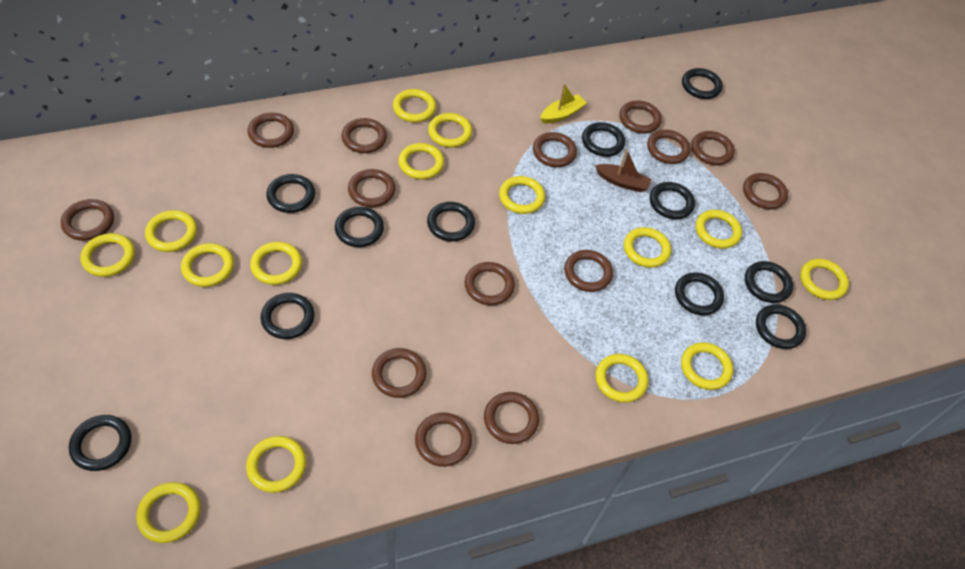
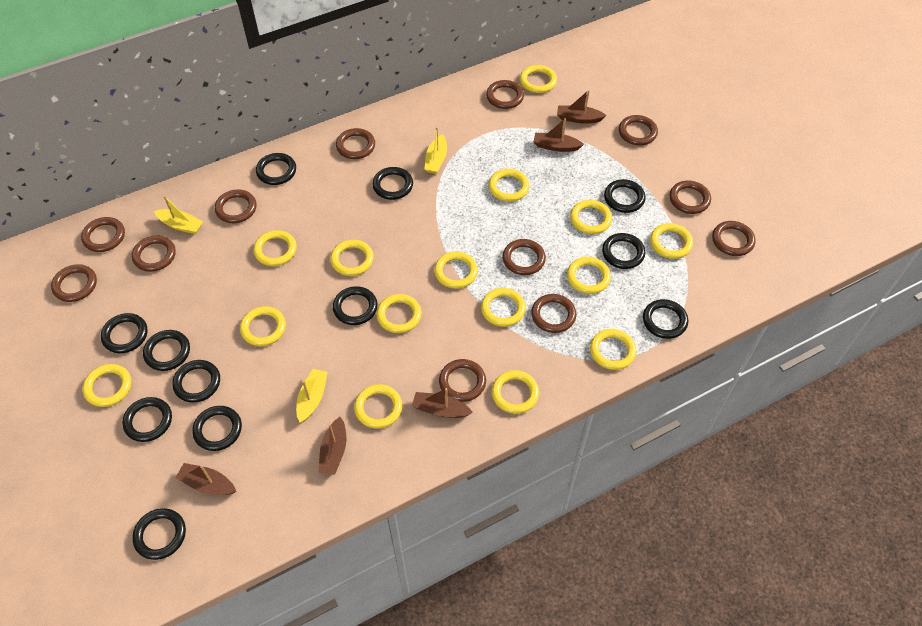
black ring: [69,415,131,471] [261,293,314,339] [266,174,315,213] [335,207,384,247] [427,202,475,242] [582,122,625,157] [650,182,695,219] [675,272,724,315] [682,68,723,99] [745,261,793,303] [756,304,806,349] = 11 -> [101,313,148,353] [122,397,172,442] [133,508,186,560] [143,330,190,371] [172,360,220,403] [192,406,242,451] [256,153,296,185] [333,286,378,325] [372,167,413,200] [602,233,645,269] [604,179,646,213] [643,299,688,339] = 12
brown boat: [595,149,651,192] = 1 -> [175,463,236,495] [318,417,346,475] [412,388,473,418] [534,118,584,152] [557,90,607,124] = 5
brown ring: [61,199,114,241] [248,112,294,148] [341,118,387,153] [348,169,395,207] [372,348,427,398] [415,413,472,467] [465,262,515,305] [484,392,539,444] [533,132,577,167] [564,250,613,292] [619,101,662,134] [647,130,691,164] [691,131,735,165] [743,173,788,210] = 14 -> [51,264,97,302] [81,217,125,252] [132,235,176,272] [215,189,257,223] [336,128,375,159] [439,359,486,402] [486,80,524,109] [502,239,546,275] [531,294,576,333] [619,115,658,145] [669,181,711,214] [712,221,756,256] = 12
yellow boat: [540,83,587,123] = 1 -> [154,196,204,234] [296,369,328,423] [424,127,447,174] = 3

